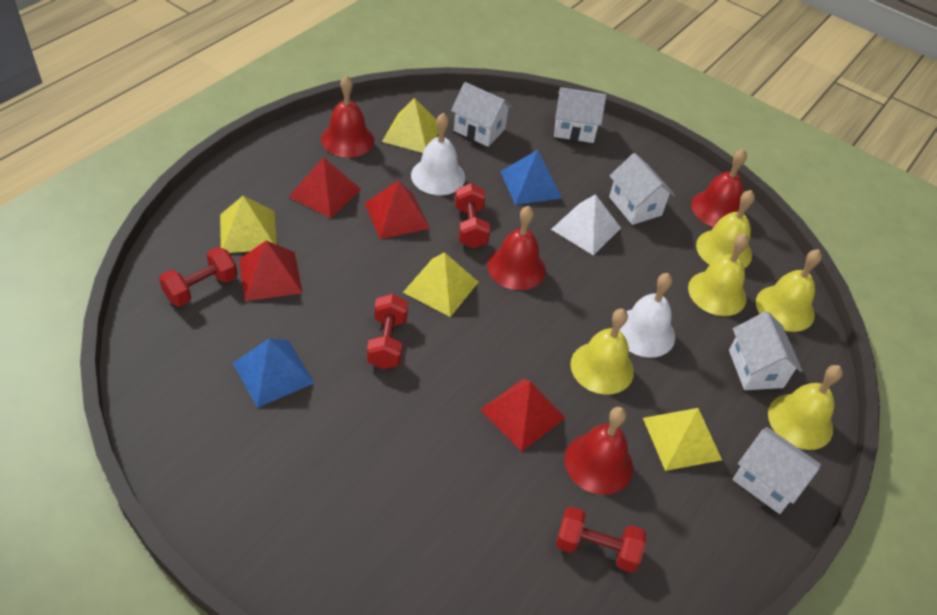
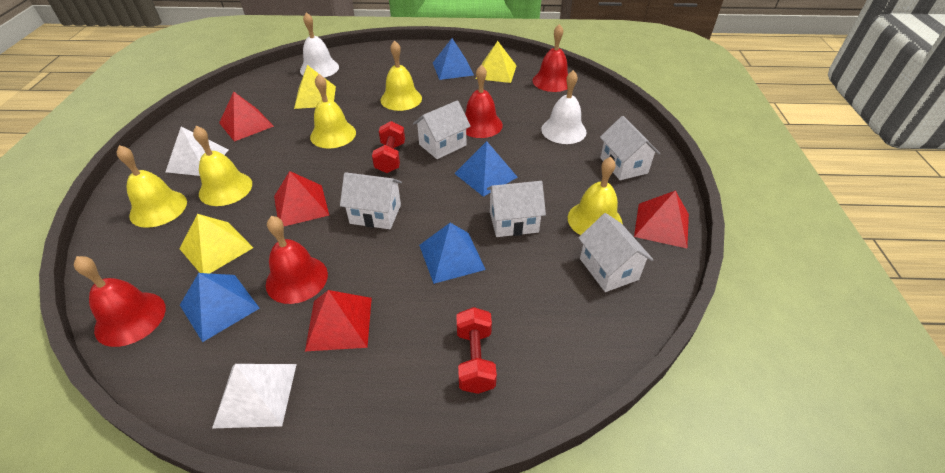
blue pyramid: [233,339,314,408] [500,150,562,205] = 2 -> [180,273,260,342] [419,223,486,284] [433,38,474,80] [454,141,518,197] = 4
red dumbbell: [159,247,237,307] [367,294,408,369] [455,183,490,248] [556,506,646,573] = 4 -> [372,121,405,173] [456,307,497,394] = 2
white pyramid: [551,194,621,255] = 1 -> [166,127,229,176] [212,364,297,428] = 2
yellow pyramid: [220,196,277,253] [382,98,439,153] [403,252,478,317] [643,408,722,471] = 4 -> [180,214,253,273] [294,65,336,109] [476,41,517,83] = 3

